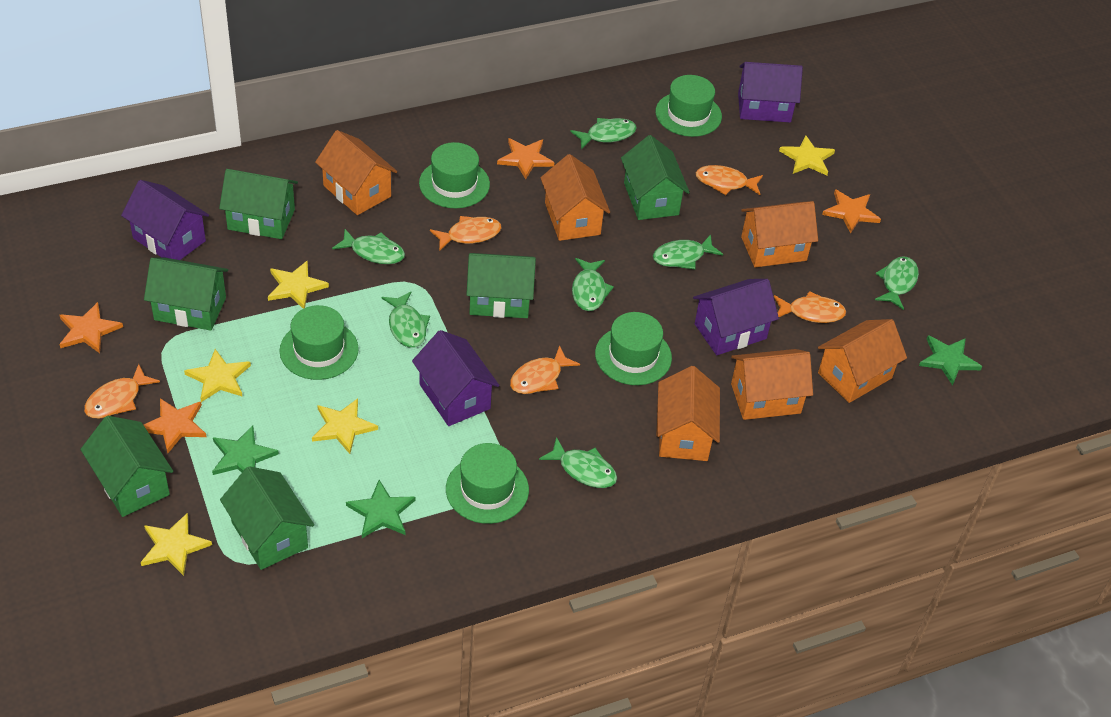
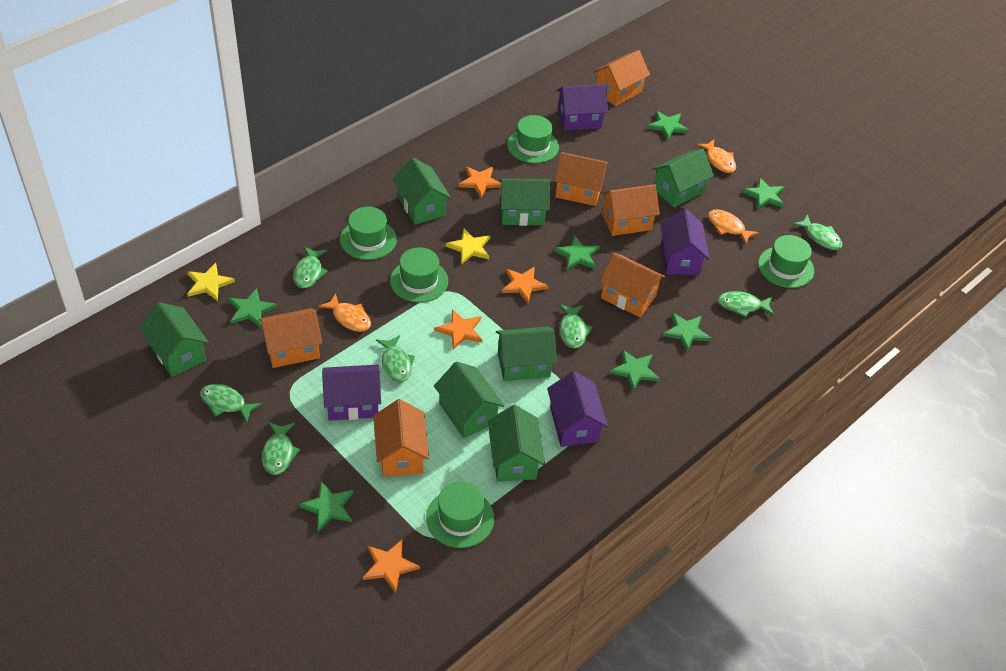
green house: [80,416,173,517] [144,258,228,331] [219,169,298,239] [220,466,314,570] [466,253,536,318] [621,135,690,220] = 6 -> [139,302,208,377] [393,157,451,225] [434,362,504,438] [488,405,545,482] [496,326,557,381] [499,179,550,226] [652,149,714,207] = 7
green star: [212,426,279,475] [346,480,415,538] [919,335,982,385] = 3 -> [228,288,277,327] [299,481,354,531] [554,236,600,270] [610,349,660,391] [647,111,689,141] [662,313,712,352] [742,177,784,209] = 7
orange fish: [84,364,160,418] [430,216,501,251] [510,345,580,394] [696,165,763,195] [774,291,846,323] = 5 -> [318,293,371,332] [697,139,736,173] [708,209,759,245] = 3
yellow star: [141,513,212,576] [184,349,251,402] [268,261,329,309] [312,398,378,454] [779,135,835,175] = 5 -> [187,263,235,301] [446,229,490,264] = 2

